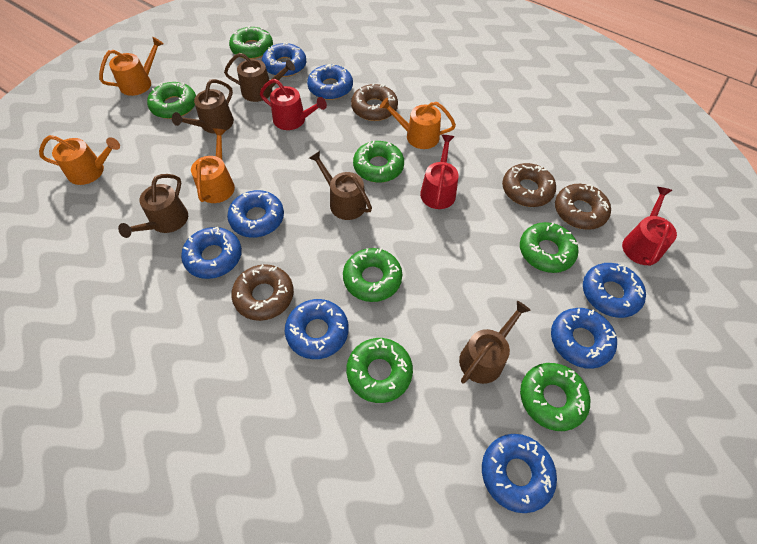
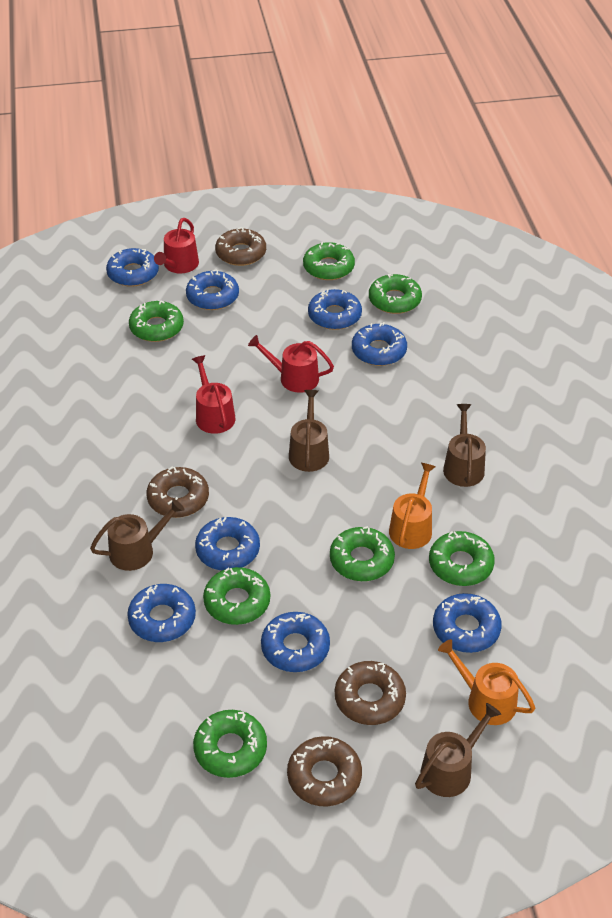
brown watering can: [118,174,188,238] [172,79,234,133] [224,53,295,102] [309,151,372,220] [459,301,531,384] = 5 -> [90,499,184,571] [289,390,329,472] [415,703,501,797] [443,404,486,487] = 4
orange watering can: [39,135,120,185] [99,37,164,96] [191,128,235,203] [380,98,456,149] = 4 -> [389,463,436,549] [438,639,535,725] = 2

